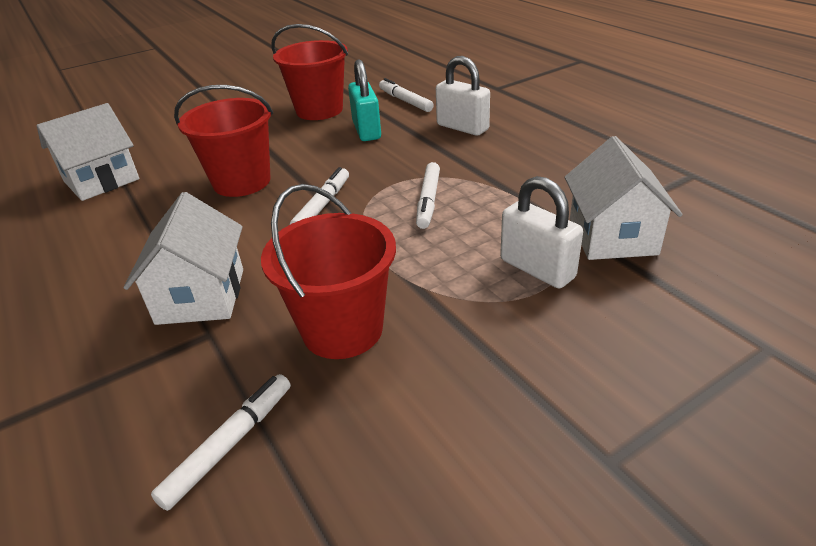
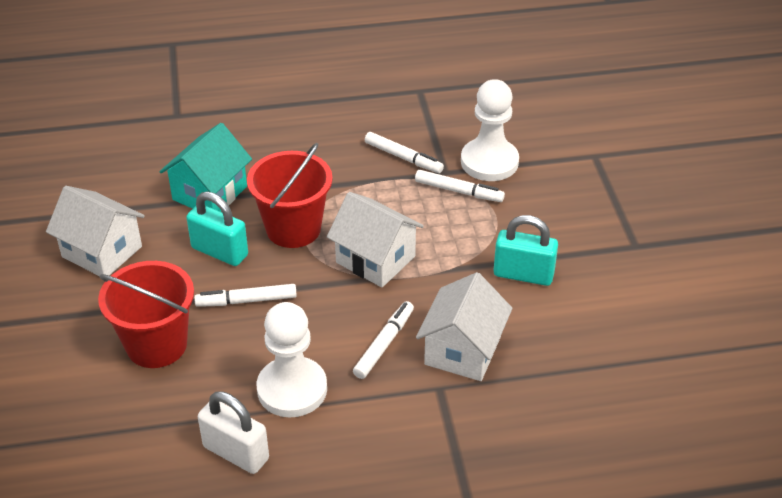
red bucket: [174,85,273,197] [261,184,396,359] [272,24,348,120] = 3 -> [98,261,194,368] [247,143,333,248] = 2
turquoise house: none = 0 -> [160,123,252,212] = 1
turquoise padlock: [348,60,381,141] = 1 -> [186,192,248,266] [493,215,558,286] = 2
white padlock: [436,56,490,136] [500,176,583,289] = 2 -> [198,391,269,474] = 1
white pawn: none = 0 -> [257,302,327,417] [461,79,519,181] = 2

